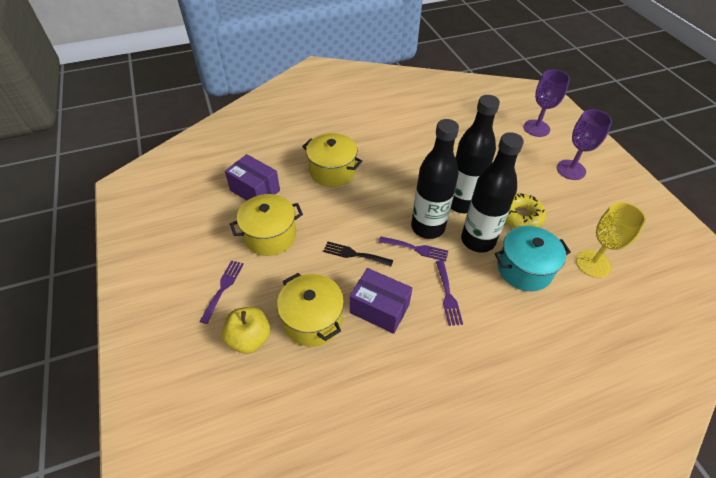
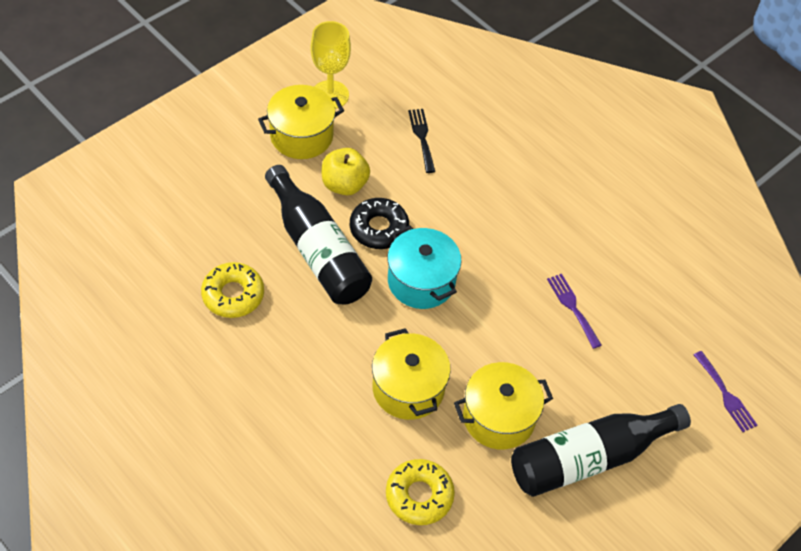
black bottle: [411,119,459,239] [451,95,500,213] [461,132,524,253] = 3 -> [265,165,372,304] [511,404,691,497] = 2
black donut: none = 0 -> [350,198,409,249] = 1
purple box: [225,154,280,201] [350,268,412,334] = 2 -> none = 0
purple fork: [199,260,244,324] [379,236,448,261] [436,260,463,326] = 3 -> [547,274,601,349] [694,351,757,432] = 2
purple goblet: [523,69,570,137] [557,109,612,180] = 2 -> none = 0
yellow donut: [505,193,546,228] = 1 -> [201,262,264,318] [386,459,455,525] = 2

